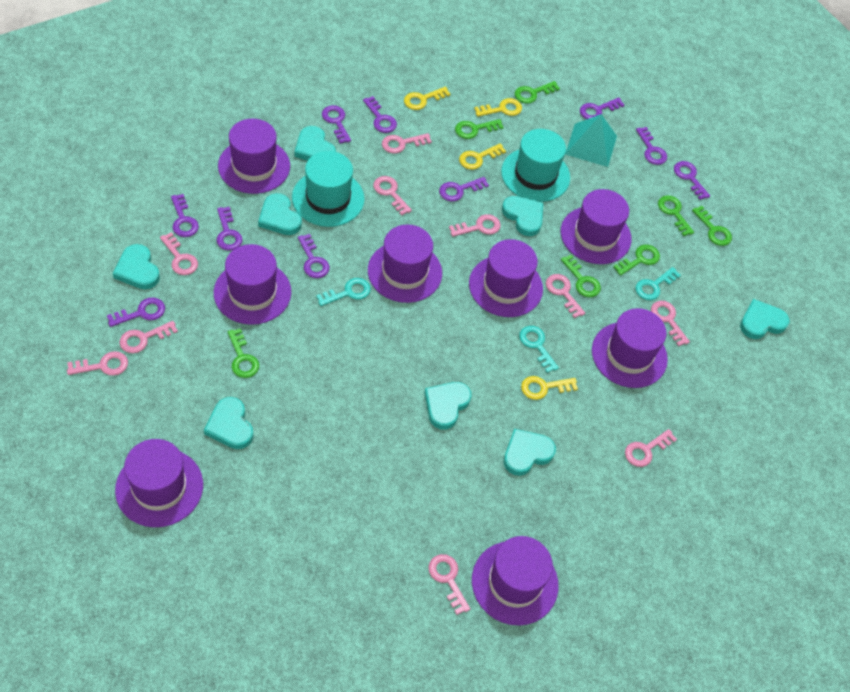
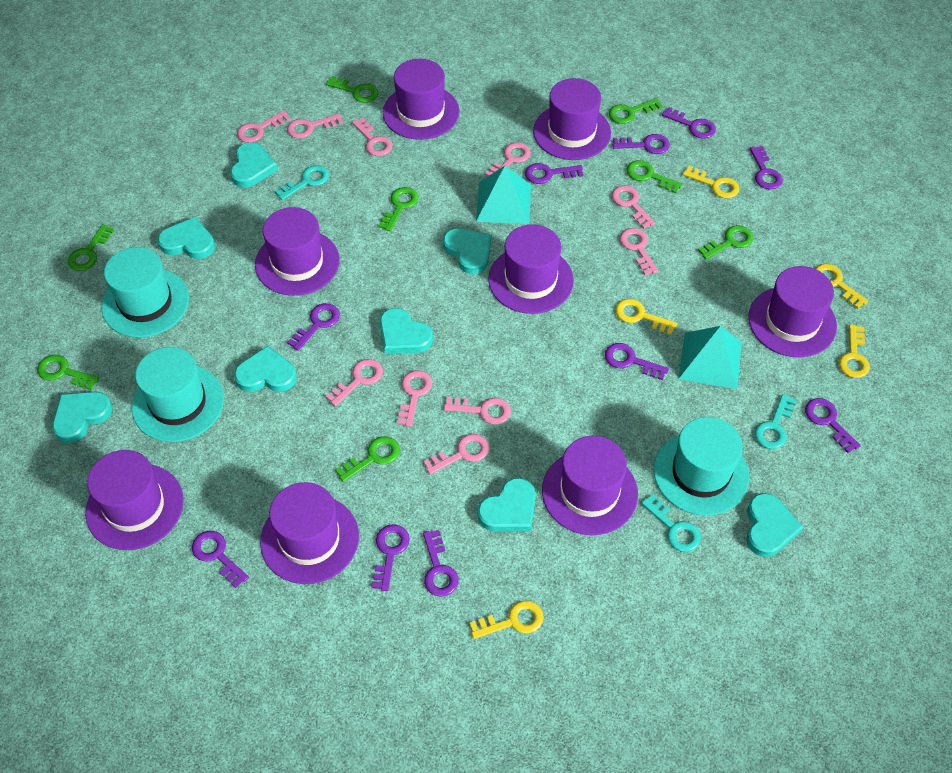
green key: [228,328,259,378] [455,119,504,139] [515,81,560,104] [561,255,601,297] [613,245,660,276] [658,196,694,236] [692,206,732,246] = 7 -> [37,355,99,390] [68,224,114,271] [326,76,378,103] [335,436,400,482] [378,187,418,232] [609,98,663,124] [627,160,682,193] [698,225,754,259] = 8
turquoise hat: [292,151,365,227] [501,129,570,202] = 2 -> [102,247,189,338] [132,347,224,442] [654,417,749,516] = 3
turquoise pyramid: [565,114,617,167] = 1 -> [476,166,531,224] [678,326,742,389] = 2
yellow key: [404,87,450,110] [459,143,506,170] [474,98,522,117] [521,376,578,400] = 4 -> [469,601,544,639] [615,299,678,335] [683,166,740,198] [815,264,868,309] [839,324,870,378] = 5

